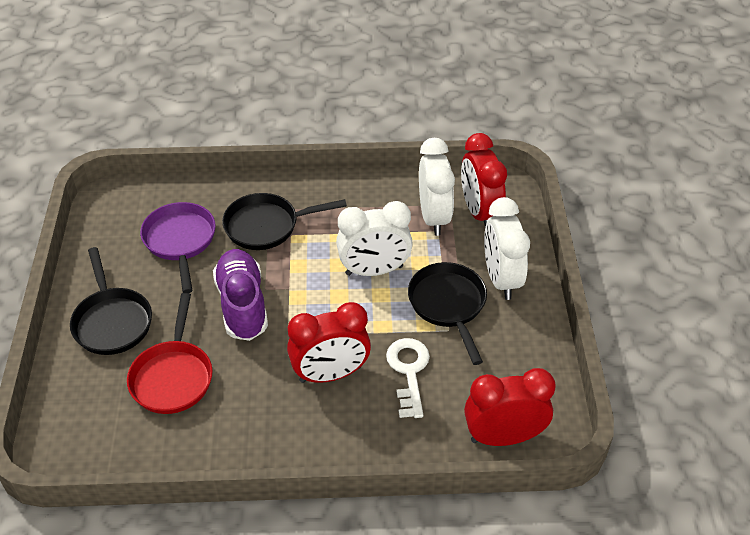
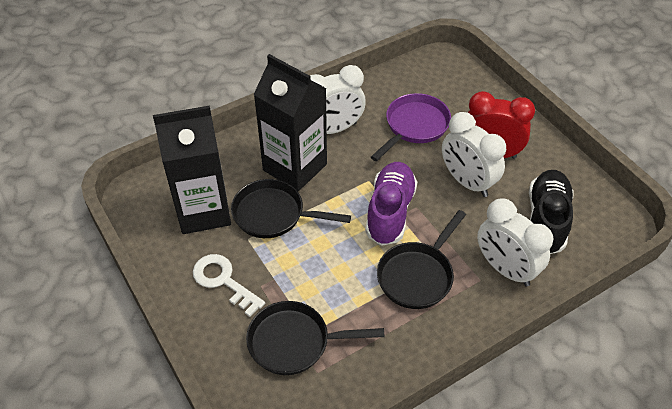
black carton: none = 0 -> [153,106,231,234] [254,54,327,191] = 2
black shoe: none = 0 -> [529,170,574,254] = 1
red clock: [287,302,371,383] [461,133,507,227] [464,368,556,446] = 3 -> [468,91,535,159] = 1
red pan: [127,293,213,414] = 1 -> none = 0

